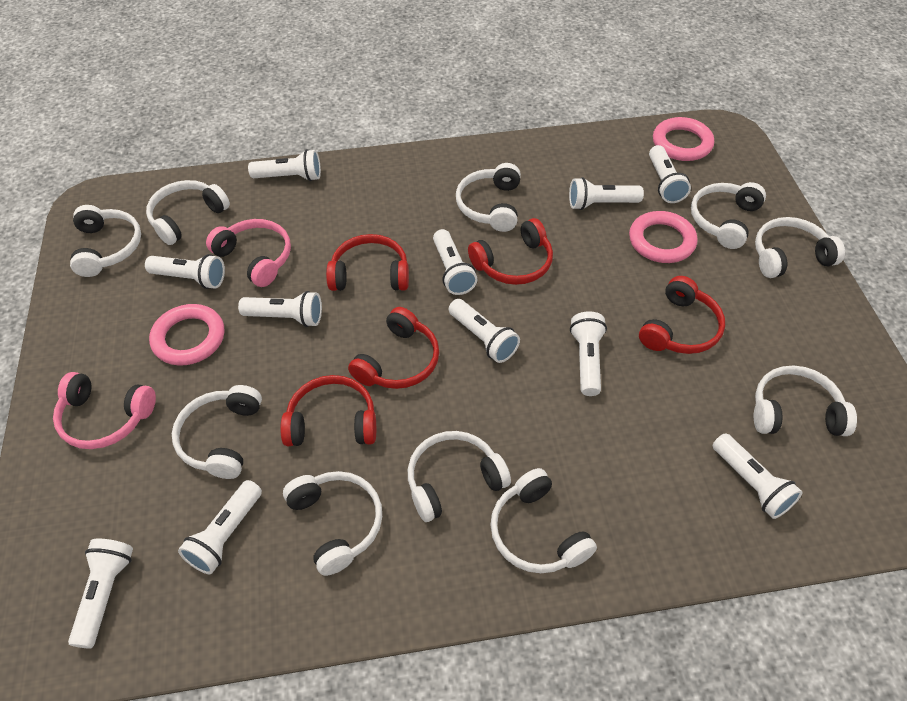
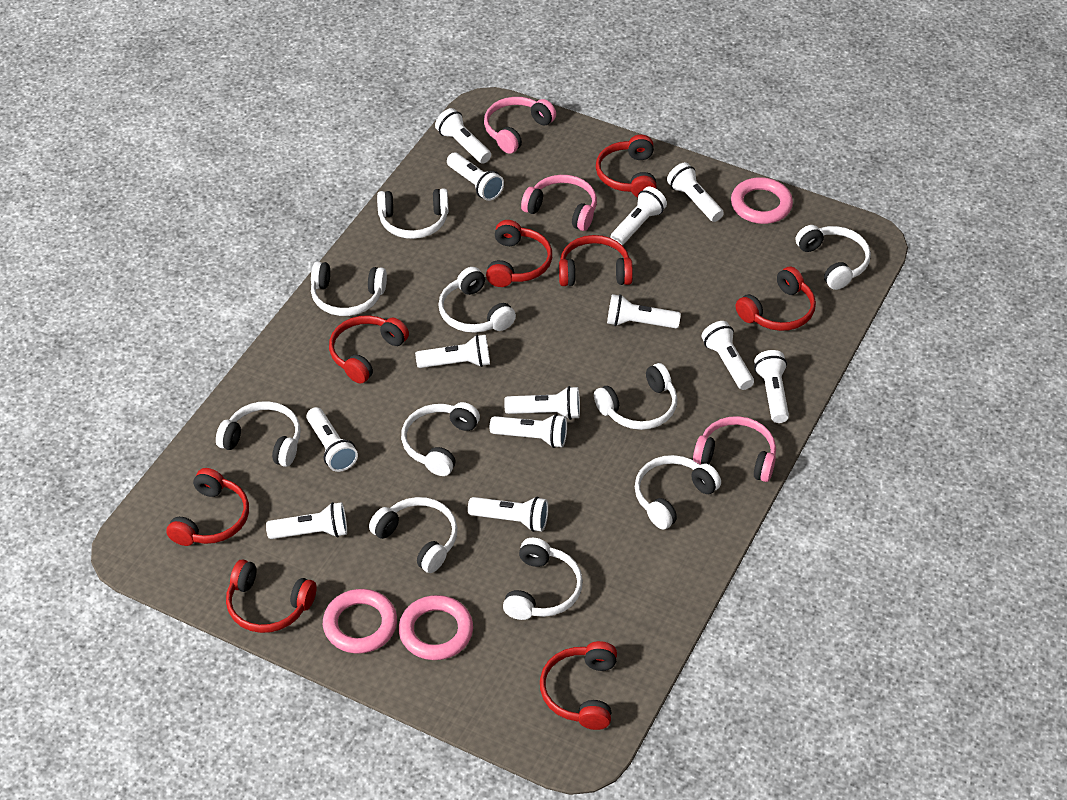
pink headphones: [53,372,156,449] [206,219,291,287] = 2 -> [484,97,556,154] [521,175,597,231] [693,416,776,482] = 3
red headphones: [280,375,376,446] [326,234,409,291] [348,307,439,389] [468,218,553,285] [639,276,725,354] = 5 -> [166,468,249,546] [226,559,317,633] [329,315,409,384] [486,220,552,287] [540,641,617,730] [559,235,633,286] [596,134,657,197] [736,267,816,331] = 8
white flashlight: [68,539,133,649] [145,254,225,289] [178,480,262,574] [238,291,322,327] [248,149,321,181] [433,229,477,295] [448,299,520,363] [569,177,644,210] [570,312,607,396] [649,145,691,203] [713,433,802,519] = 11 -> [266,502,347,539] [306,407,358,472] [415,335,490,368] [435,108,491,164] [447,153,504,201] [468,497,548,532] [490,414,567,448] [504,386,580,420] [607,294,681,328] [611,187,667,245] [667,162,724,222] [702,321,754,390] [754,350,789,423] = 13

